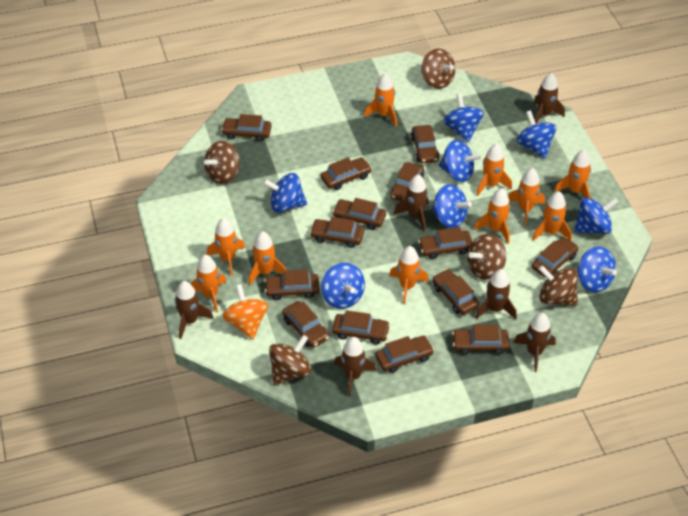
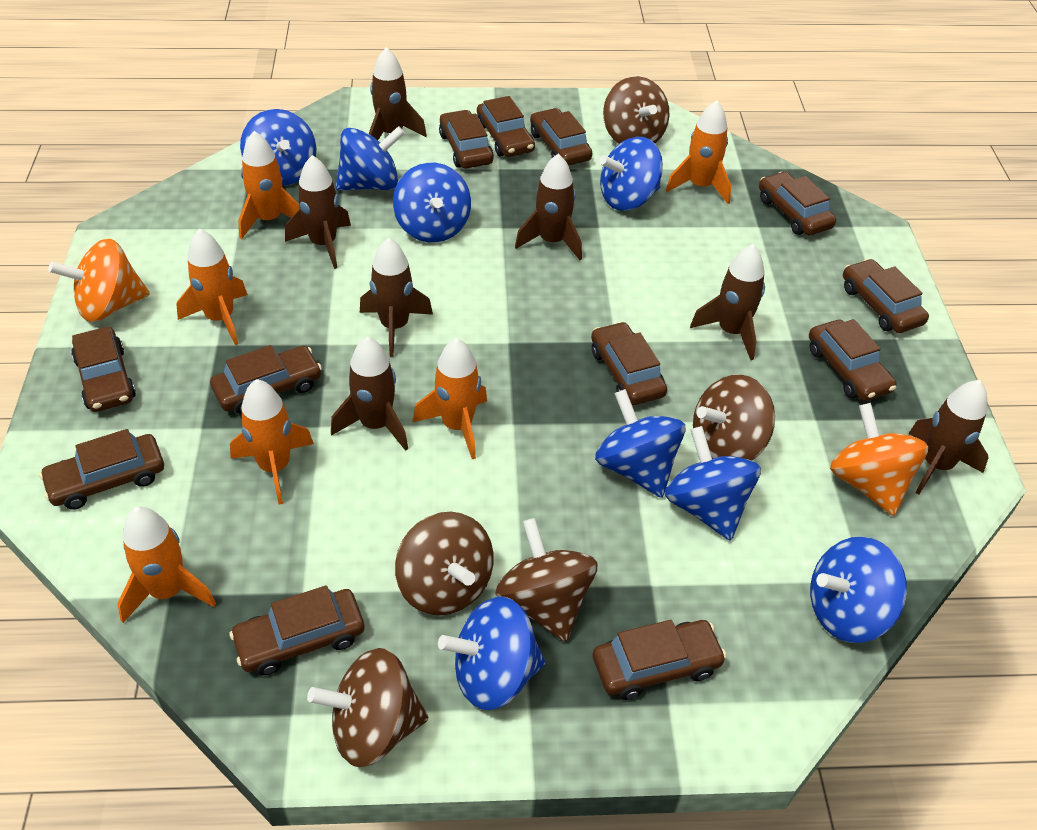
brown car: [221,114,272,141] [264,270,320,300] [282,301,329,348] [310,217,364,248] [321,157,372,190] [332,310,390,345] [333,198,386,230] [375,336,434,373] [390,162,424,201] [411,125,440,163] [418,227,472,259] [433,269,479,315] [452,325,510,355] [532,237,579,278] = 14 -> [39,429,164,510] [71,327,136,412] [210,345,322,414] [229,585,364,675] [439,110,494,168] [477,96,535,157] [530,108,592,166] [591,322,667,405] [593,620,726,700] [759,172,836,236] [809,319,897,401] [843,259,929,333] = 12
brown rocket: [175,281,214,339] [334,337,376,397] [394,175,429,231] [475,269,517,319] [513,313,556,372] [534,73,565,124] = 6 -> [285,155,351,269] [331,336,408,451] [360,237,433,357] [369,47,427,140] [515,153,582,260] [690,244,765,360] [908,380,989,495] = 7
orange rocket: [190,255,227,312] [207,218,245,276] [249,231,286,285] [364,73,397,126] [389,246,429,304] [474,188,510,244] [476,143,512,196] [508,168,545,225] [532,191,572,241] [554,150,591,198] = 10 -> [117,506,216,623] [177,229,248,345] [230,379,314,504] [238,131,300,239] [413,338,487,459] [666,100,731,204] = 6
orange spinning top: [222,284,268,339] = 1 -> [48,239,150,322] [830,403,928,516] = 2

